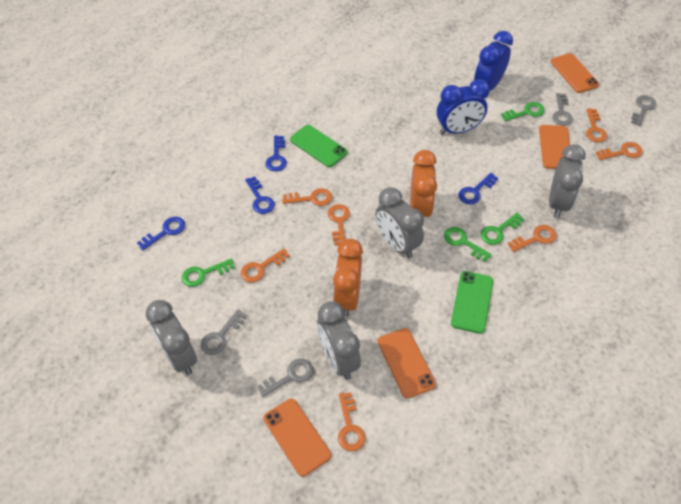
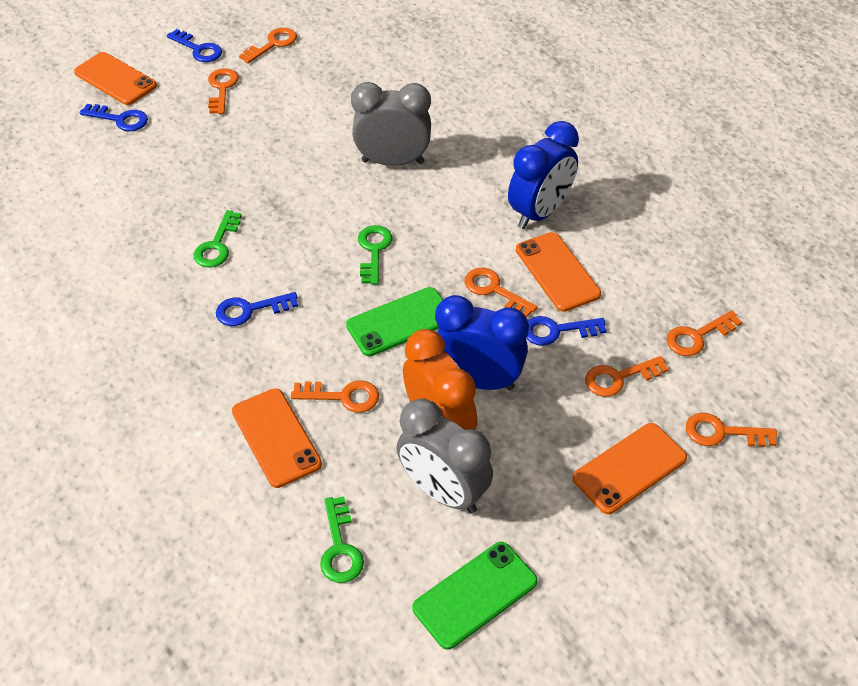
green key: [182,258,235,287] [444,227,492,262] [481,213,524,245] [501,102,545,121] = 4 -> [194,210,242,267] [320,496,364,583] [358,225,392,285] = 3
grey clock: [146,300,197,375] [317,301,361,380] [375,187,424,258] [549,144,586,218] = 4 -> [351,82,431,166] [397,399,493,513] = 2
grey key: [201,309,247,355] [257,358,313,397] [552,93,573,126] [631,95,656,126] = 4 -> none = 0
orange clock: [333,238,363,317] [410,150,437,217] = 2 -> [403,329,477,430] = 1

